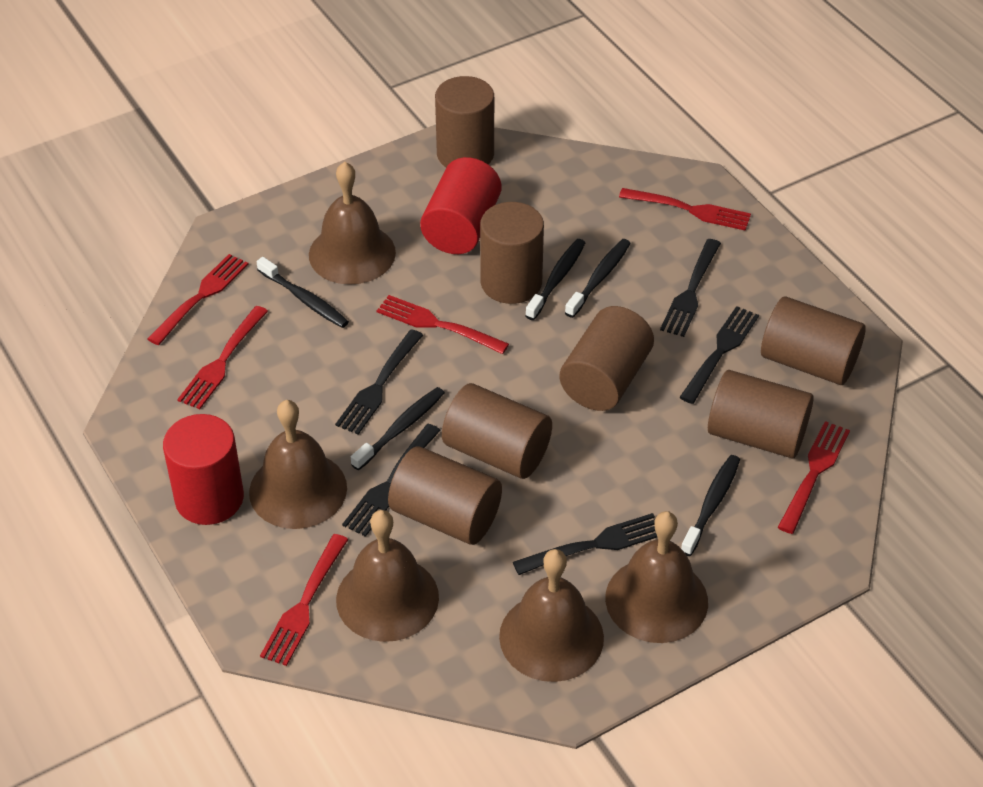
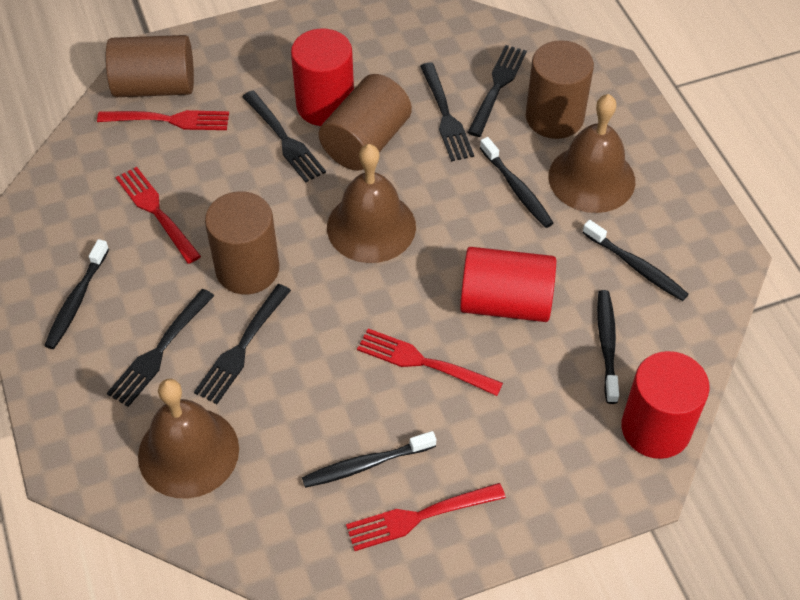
brown bell: [249,400,347,529] [309,162,396,285] [336,510,439,642] [499,549,604,682] [605,511,708,643] = 5 -> [138,379,239,499] [327,144,416,263] [549,94,635,213] = 3
brown cylinder: [388,446,502,545] [435,76,494,167] [442,383,552,479] [480,202,544,304] [559,306,654,411] [708,370,814,458] [761,297,866,385] = 7 -> [106,35,194,97] [205,191,279,294] [318,74,412,171] [526,40,594,139] = 4
red cylinder: [163,414,244,525] [420,157,502,254] = 2 -> [291,29,354,126] [460,247,556,322] [622,351,710,459] = 3
red fork: [148,254,249,345] [177,306,268,409] [260,534,349,666] [377,295,509,354] [619,188,751,231] [778,421,850,534] = 6 -> [97,110,229,130] [115,167,201,264] [346,483,506,551] [357,329,503,396] = 4

